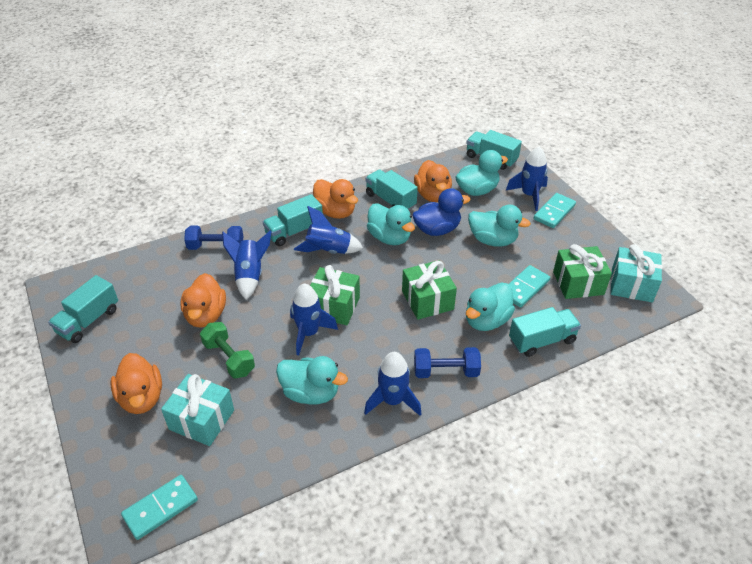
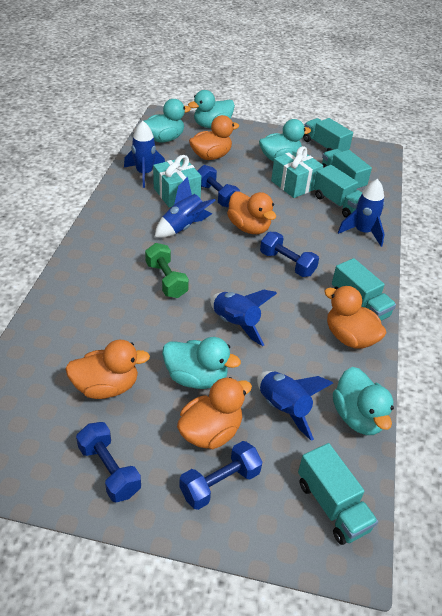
blue duck: [412,188,470,236] = 1 -> none = 0
blue dumbbell: [184,226,243,250] [414,347,481,378] = 2 -> [76,422,141,502] [180,441,262,510] [197,165,240,208] [260,232,319,277] = 4
green gift: [310,265,360,325] [402,260,457,320] [553,244,612,299] = 3 -> none = 0
orange duck: [110,353,162,414] [180,273,226,328] [313,179,358,219] [414,160,452,202] = 4 -> [65,340,150,399] [177,377,252,449] [189,115,239,160] [227,191,276,234] [324,286,387,349] = 5
turquoise domino: [121,475,198,540] [508,265,550,307] [534,193,576,228] = 3 -> none = 0

